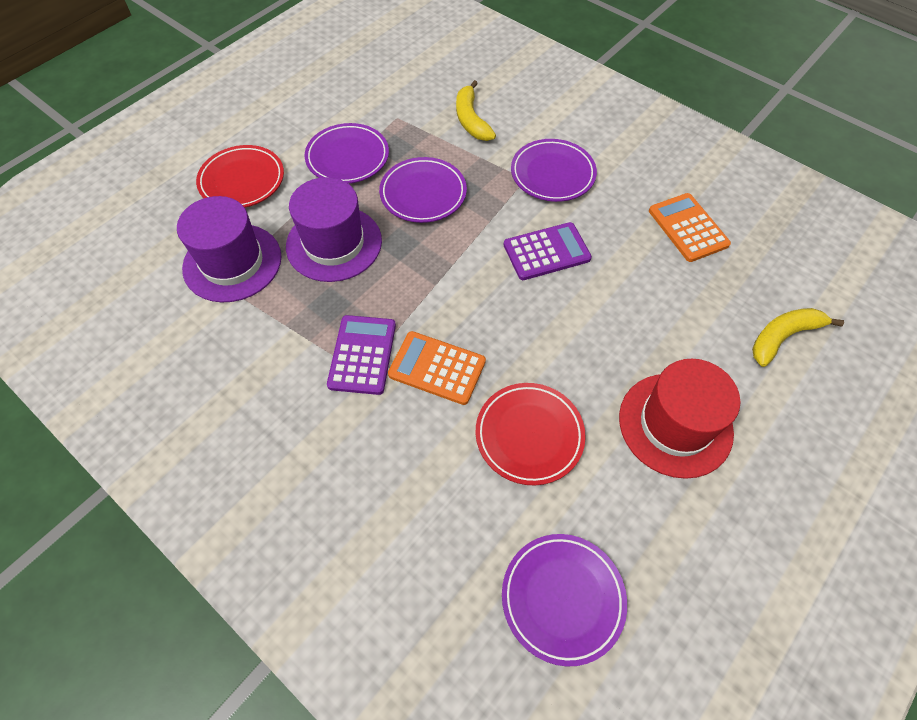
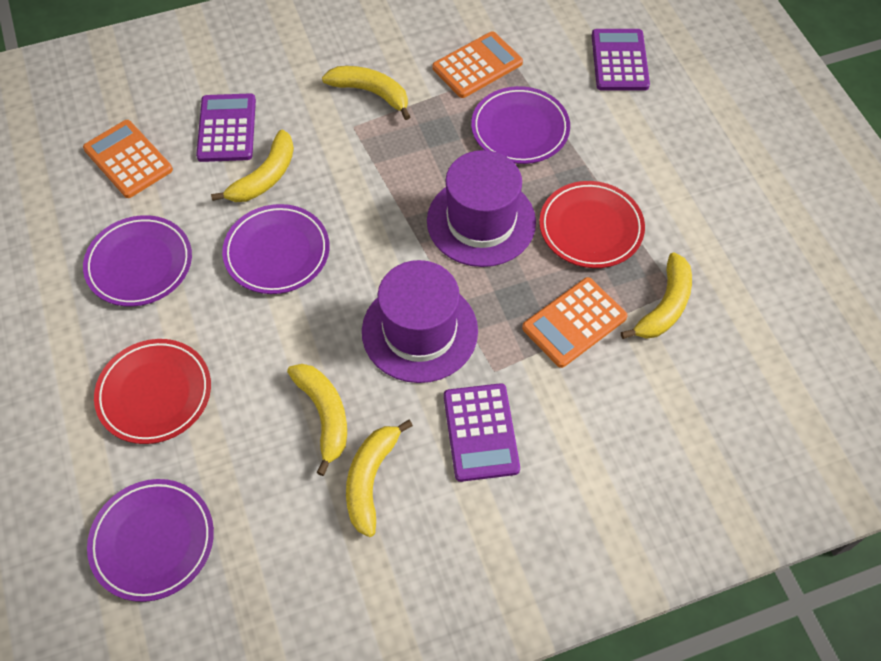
orange calculator: [388,331,486,405] [649,193,731,262] = 2 -> [83,120,173,198] [432,31,523,98] [522,277,628,368] = 3
purple calculator: [327,315,396,395] [504,222,592,280] = 2 -> [196,93,256,162] [444,383,520,482] [592,29,650,91] = 3
red hat: [619,359,740,479] = 1 -> none = 0
yellow banana: [456,80,496,141] [752,308,844,367] = 2 -> [211,130,294,202] [287,364,347,476] [322,66,411,120] [346,419,413,537] [621,252,692,339] = 5

